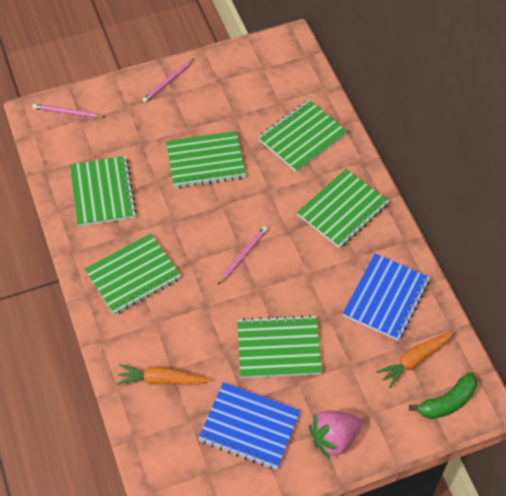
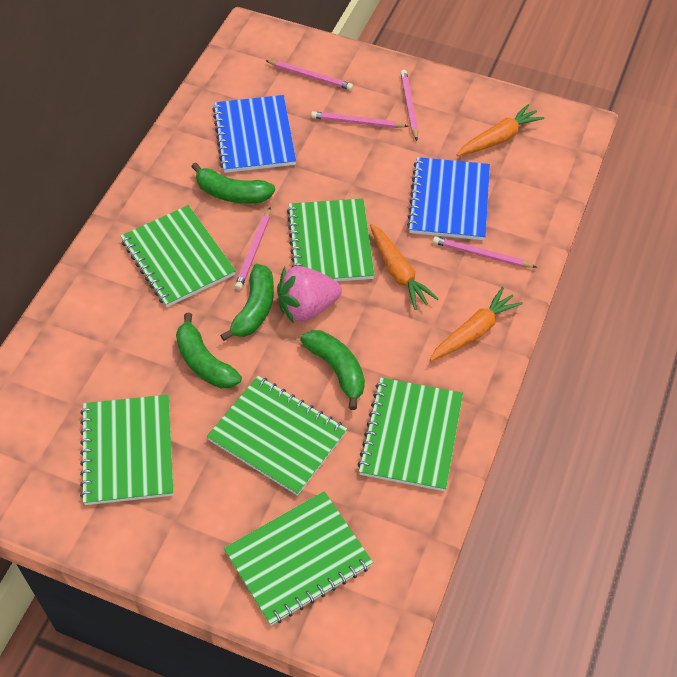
green banana: [409,372,477,419] = 1 -> [176,313,242,388] [191,162,275,204] [220,264,274,341] [300,330,365,410] = 4
orange carrot: [117,364,210,385] [376,331,454,388] = 2 -> [370,224,439,310] [430,287,523,361] [457,104,544,156] = 3
pink pencil: [33,104,105,118] [142,58,195,103] [217,226,268,285] = 3 -> [235,208,271,290] [265,60,353,90] [311,111,409,128] [401,70,418,141] [433,236,536,268] = 5

